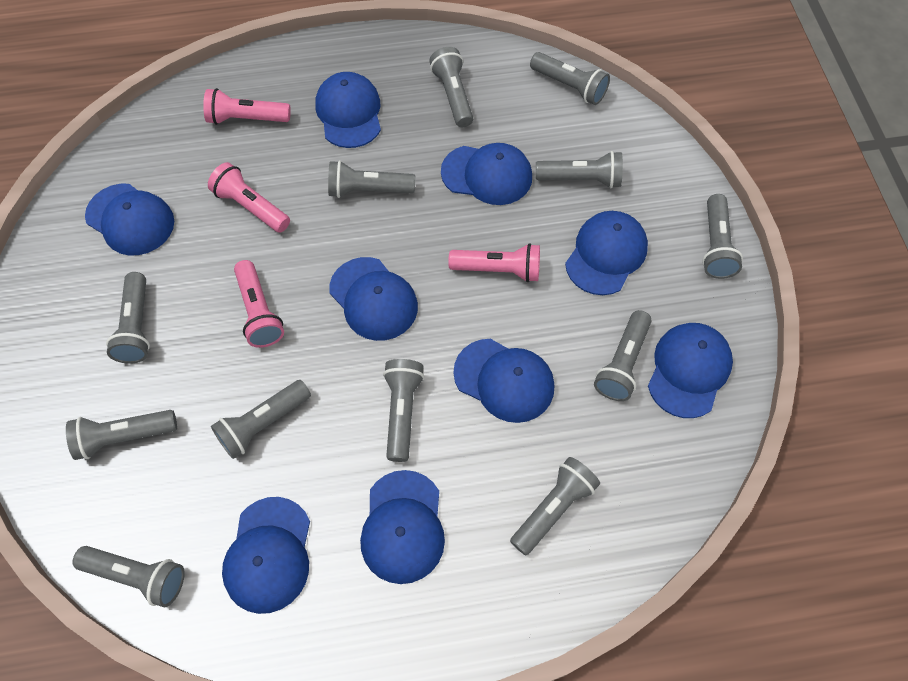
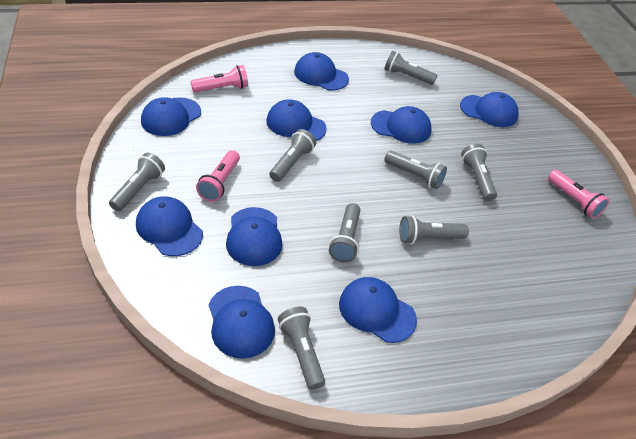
grey flashlight: [66,410,177,460] [72,546,185,607] [106,272,150,364] [211,380,311,459] [328,160,415,198] [383,359,425,462] [429,47,473,127] [510,457,600,556] [530,52,610,105] [536,151,623,188] [594,310,652,401] [702,194,743,279] = 12 -> [109,153,165,211] [269,129,316,182] [278,307,325,390] [329,203,360,262] [384,51,438,85] [384,150,447,189] [399,215,469,244] [461,144,497,201] = 8
pink flashlight: [203,88,291,125] [208,162,290,233] [234,260,284,348] [448,243,540,282] = 4 -> [191,65,248,92] [196,150,240,202] [548,170,609,219] = 3

